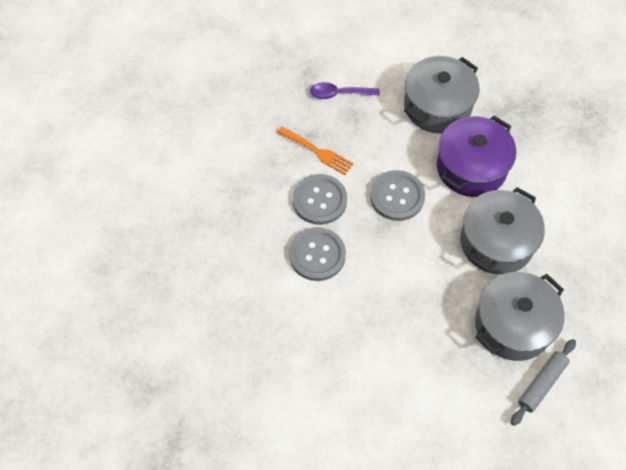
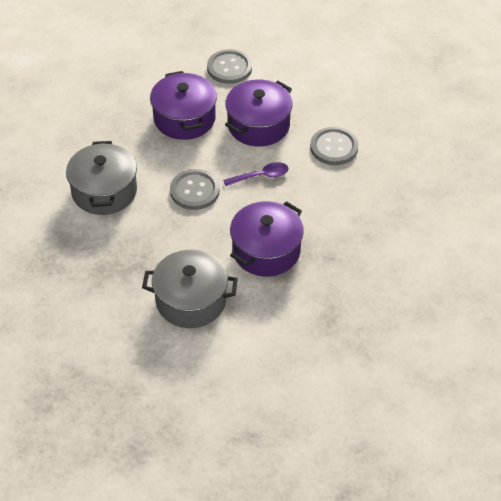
grey pot: [404,56,479,133] [460,187,545,275] [475,272,564,361] = 3 -> [66,141,137,215] [142,250,238,328] = 2
grey rolling pin: [511,339,576,426] = 1 -> none = 0
orange fork: [277,126,354,175] = 1 -> none = 0
purple pot: [437,116,516,197] = 1 -> [150,71,217,140] [225,80,293,147] [230,201,304,277] = 3

